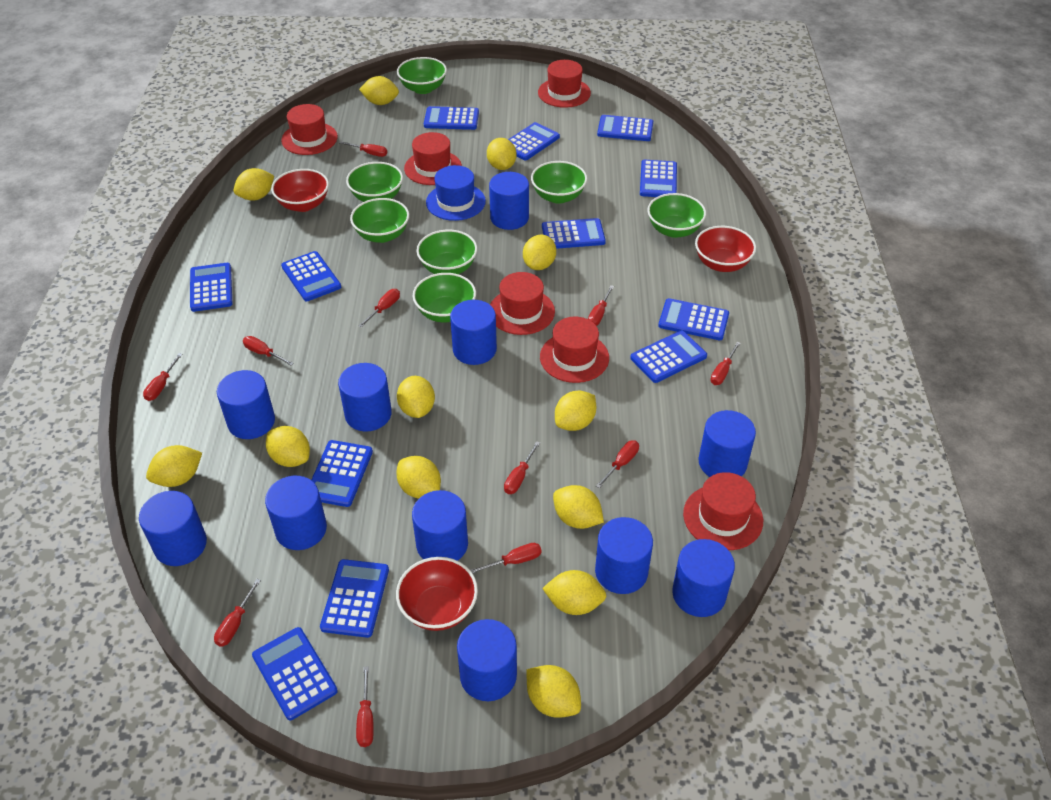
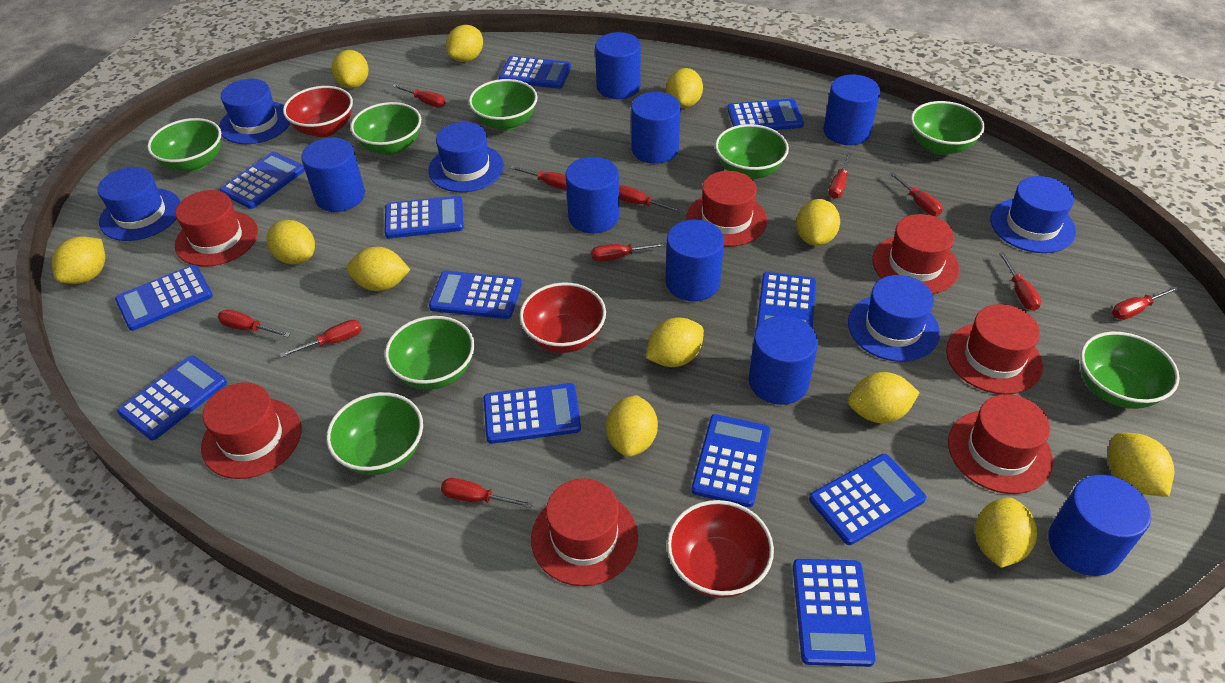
blue cylinder: [139,491,207,566] [217,370,275,439] [265,476,327,550] [338,363,392,432] [412,490,468,561] [450,300,497,365] [457,619,517,701] [489,172,529,230] [595,517,653,594] [672,539,735,617] [699,410,756,477] = 11 -> [301,137,365,212] [565,157,619,234] [595,32,641,99] [631,92,681,164] [665,220,724,301] [748,316,818,405] [823,75,880,145] [1048,475,1151,576] = 8
blue hat: [426,165,486,221] = 1 -> [97,167,181,241] [219,79,290,144] [428,122,504,192] [848,275,940,362] [990,176,1076,253] = 5
green bowl: [346,162,403,202] [350,198,409,243] [397,57,447,94] [413,273,476,322] [416,230,477,274] [531,161,587,204] [647,193,706,238] = 7 -> [147,118,221,172] [326,392,423,475] [350,102,421,155] [385,316,475,390] [469,79,538,130] [715,124,789,179] [911,101,985,155] [1080,332,1180,409] = 8
red hat: [281,104,338,155] [404,132,462,185] [490,272,555,335] [538,60,591,108] [540,317,609,383] [683,472,763,550] = 6 -> [175,190,258,267] [201,382,301,479] [531,478,638,586] [687,171,767,246] [872,214,960,294] [946,304,1043,394] [948,394,1053,494] = 7

